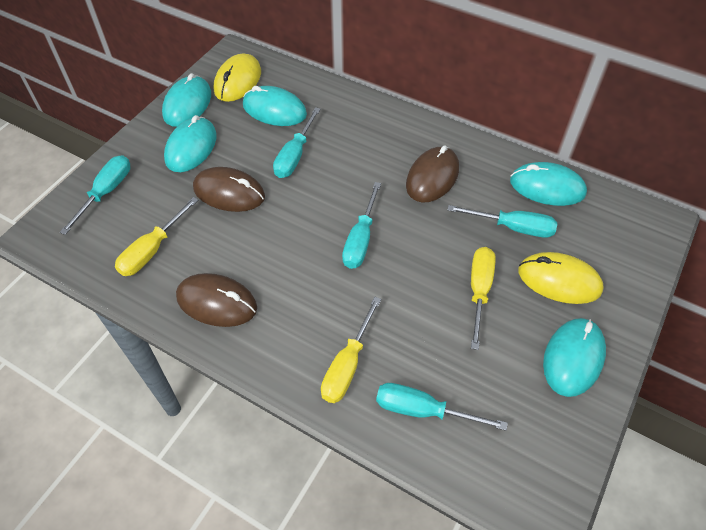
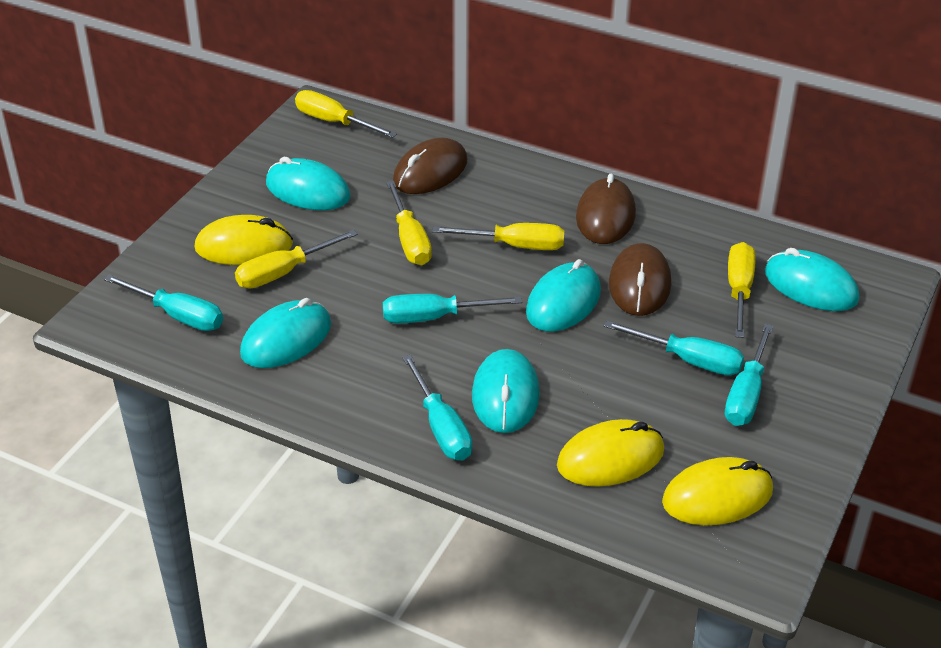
yellow mouse: [214,53,261,102] [519,252,604,304] = 2 -> [194,215,293,265] [557,419,664,487] [662,457,773,525] = 3
yellow screwdriver: [115,197,198,276] [321,297,381,403] [471,247,496,350] = 3 -> [235,230,358,289] [295,90,397,138] [386,181,432,265] [432,223,564,250] [728,242,755,338] = 5

